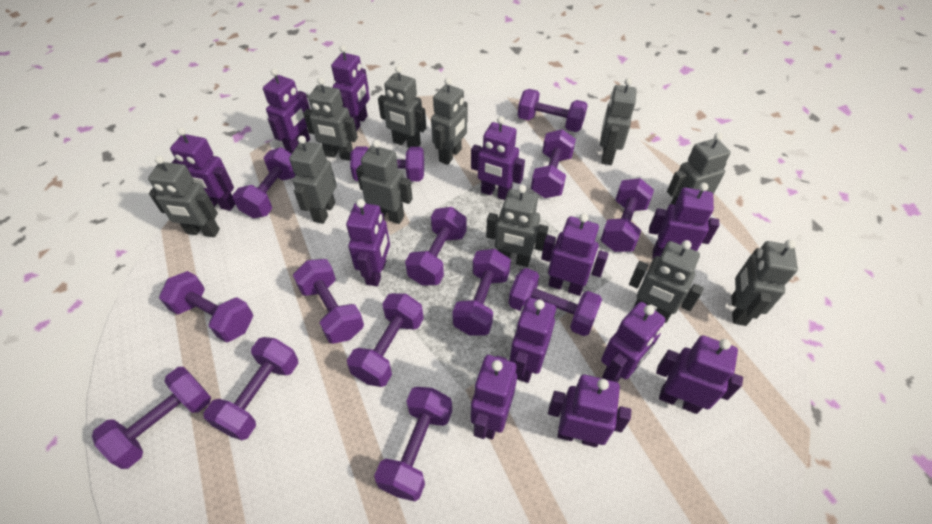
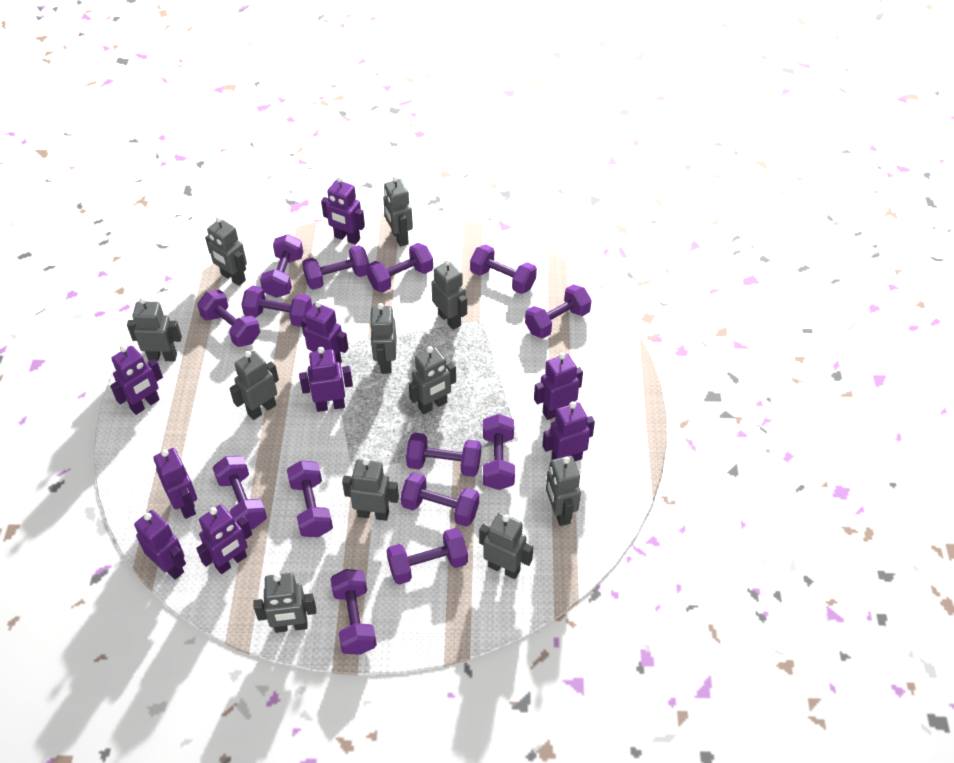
purple robot: [170,128,235,211] [263,68,310,154] [331,45,370,131] [346,199,390,286] [471,116,525,200] [471,355,517,439] [509,297,556,383] [541,213,608,296] [548,375,631,447] [601,302,666,382] [649,183,719,258] [656,335,743,414] = 12 -> [110,345,163,415] [134,510,186,580] [153,448,197,519] [196,505,252,574] [299,347,353,412] [301,301,348,364] [321,176,365,245] [534,353,583,420] [543,401,595,461] = 9

